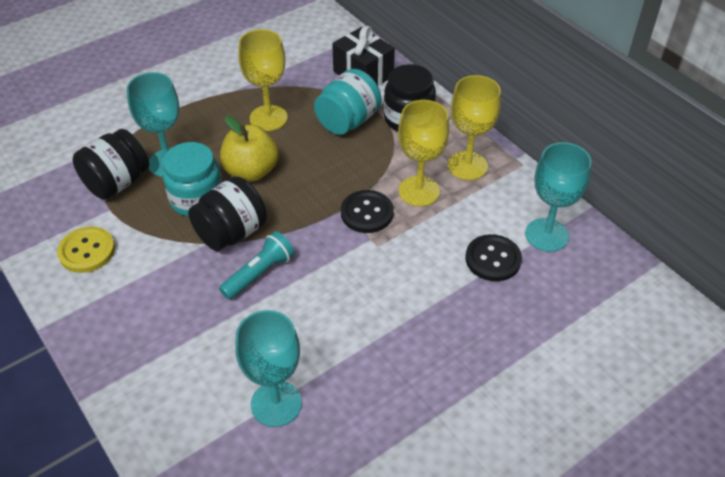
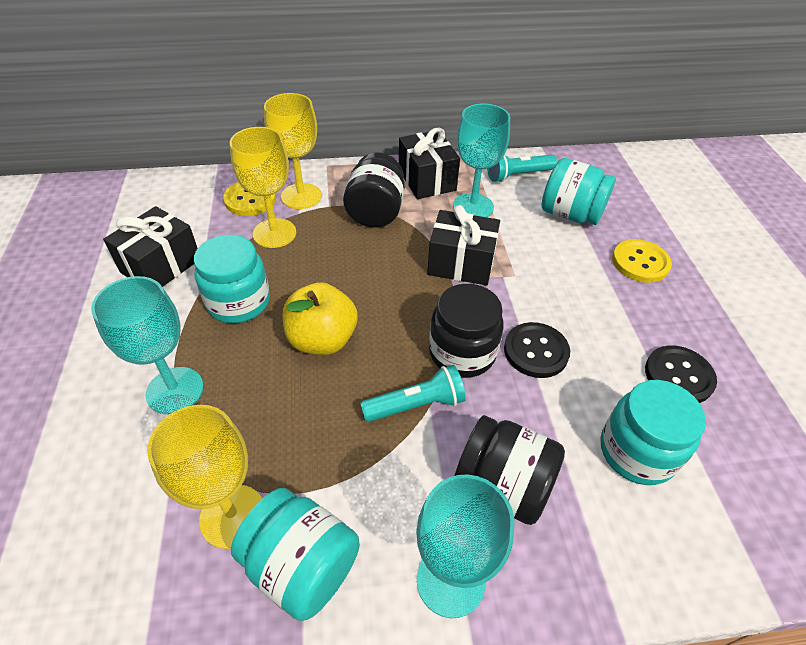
black gift: [332,26,395,86] = 1 -> [103,206,198,287] [399,128,460,199] [427,205,500,286] = 3
turquoise flashlight: [219,231,295,300] = 1 -> [360,365,466,422] [487,155,557,182] = 2
turquoise jar: [162,142,222,217] [314,69,381,135] = 2 -> [194,235,270,323] [231,488,360,621] [541,158,616,225] [601,380,706,485] = 4
yellow button: [57,226,115,273] = 1 -> [223,182,276,216] [612,239,672,283] = 2

